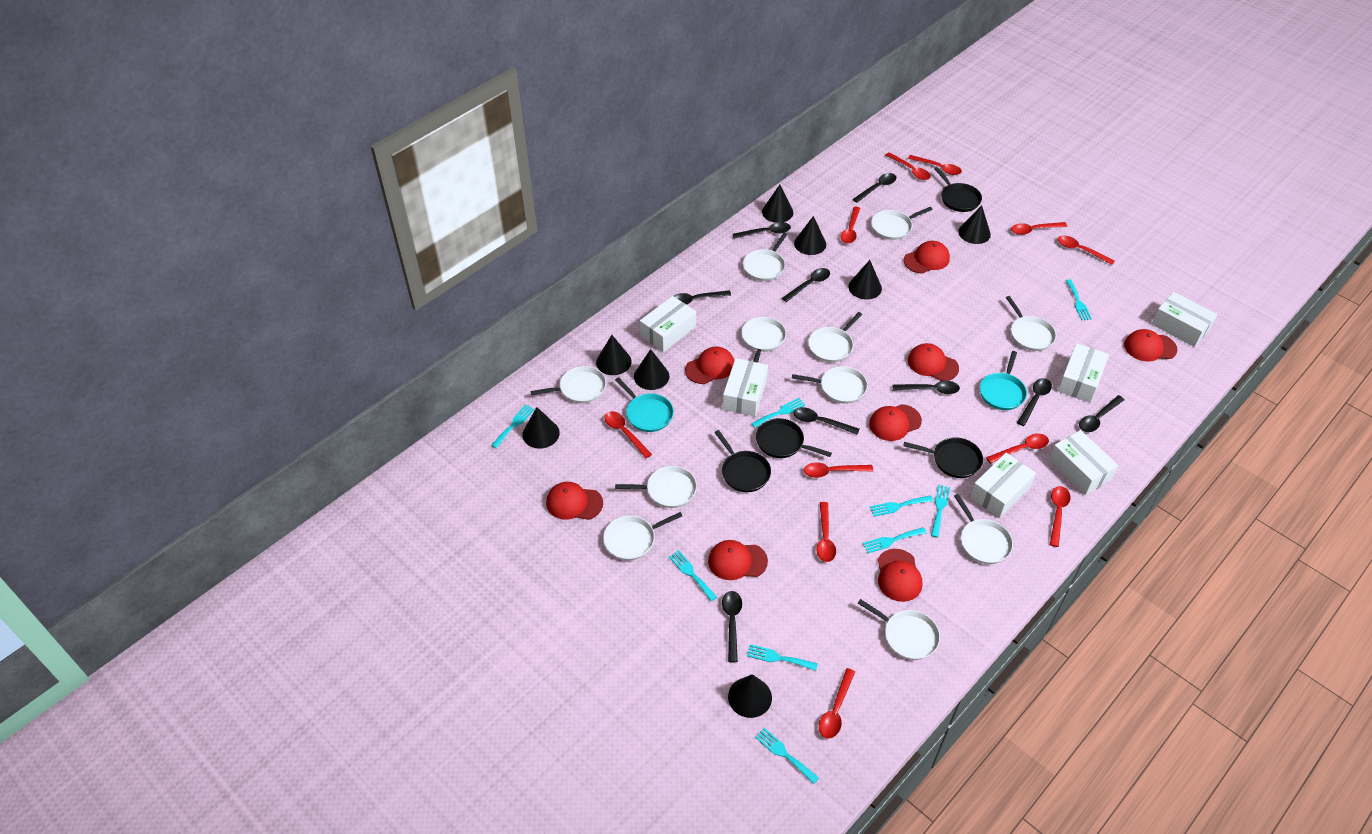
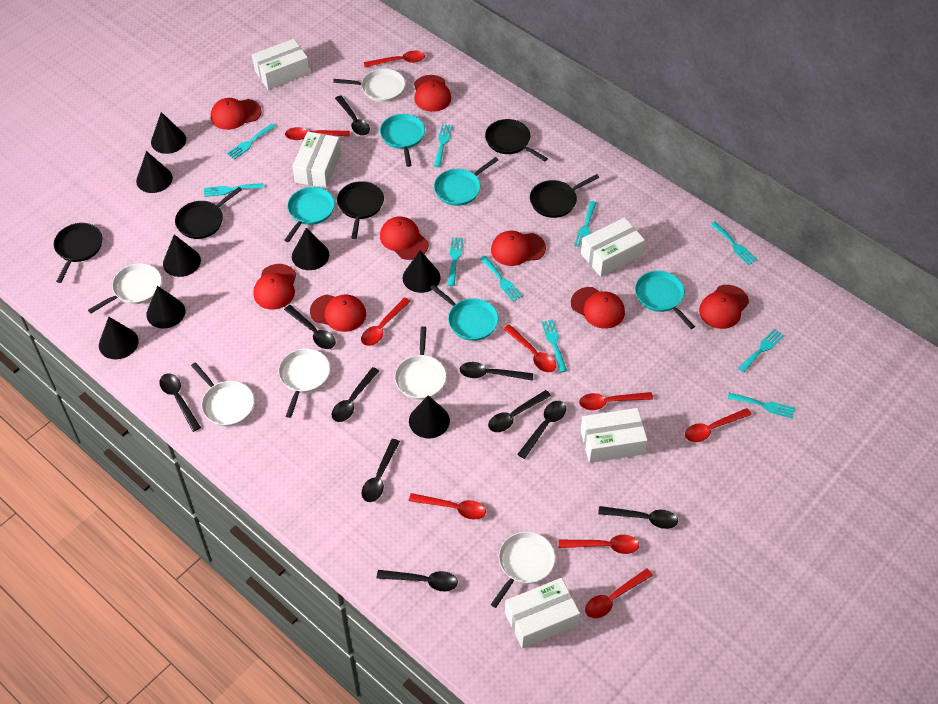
black pan: [714,430,771,492] [756,418,832,458] [903,437,983,478] [934,167,982,212] = 4 -> [54,223,102,283] [175,187,242,239] [337,181,384,239] [485,119,548,162] [530,174,599,218] = 5
black spoon: [674,290,731,305] [722,591,742,662] [733,222,791,239] [782,268,830,302] [793,407,859,435] [853,173,897,203] [892,381,960,394] [1017,378,1052,426] [1079,395,1124,432] = 9 -> [159,373,201,432] [284,305,336,349] [332,367,379,422] [335,95,370,136] [362,439,400,502] [377,570,458,591] [460,362,533,381] [488,390,551,432] [517,401,566,459] [598,506,678,529] = 10
red spoon: [604,411,652,458] [804,462,873,478] [816,502,836,562] [819,668,855,739] [841,207,860,244] [885,152,931,180] [908,155,962,175] [986,434,1049,464] [1011,222,1067,235] [1050,486,1070,547] [1058,236,1115,265] = 11 -> [285,127,350,140] [361,297,411,346] [364,51,425,67] [409,493,486,520] [503,324,556,372] [558,535,639,554] [579,392,653,410] [585,568,653,618] [685,408,752,442] = 9
turquoise fork: [491,404,535,448] [669,550,717,601] [747,644,818,671] [751,398,805,428] [755,728,819,784] [863,527,926,553] [870,495,933,517] [931,484,950,538] [1065,279,1092,320] = 9 -> [204,183,264,197] [227,124,276,159] [434,124,453,167] [448,237,463,286] [480,256,523,301] [541,319,567,373] [574,201,596,247] [710,222,757,265] [728,393,795,418] [738,329,784,373] = 10
turquoise pan: [615,377,674,432] [980,351,1027,410] = 2 -> [284,187,335,242] [380,114,425,167] [430,285,499,341] [434,157,498,206] [635,271,695,329] = 5
white box: [640,296,696,352] [723,358,768,417] [970,453,1036,518] [1049,430,1118,495] [1058,343,1109,403] [1152,292,1217,347] = 6 -> [252,39,310,90] [292,132,341,188] [505,578,580,649] [580,408,648,463] [581,217,645,277] = 5
white pan: [531,366,606,403] [603,512,682,560] [615,466,697,508] [742,317,786,363] [743,233,788,281] [792,366,868,404] [808,312,862,362] [858,599,940,660] [871,207,933,240] [954,494,1013,564] [1006,296,1056,351] = 11 -> [88,263,162,313] [191,362,254,426] [278,348,330,418] [333,69,405,102] [395,326,446,400] [491,531,555,608] = 6

